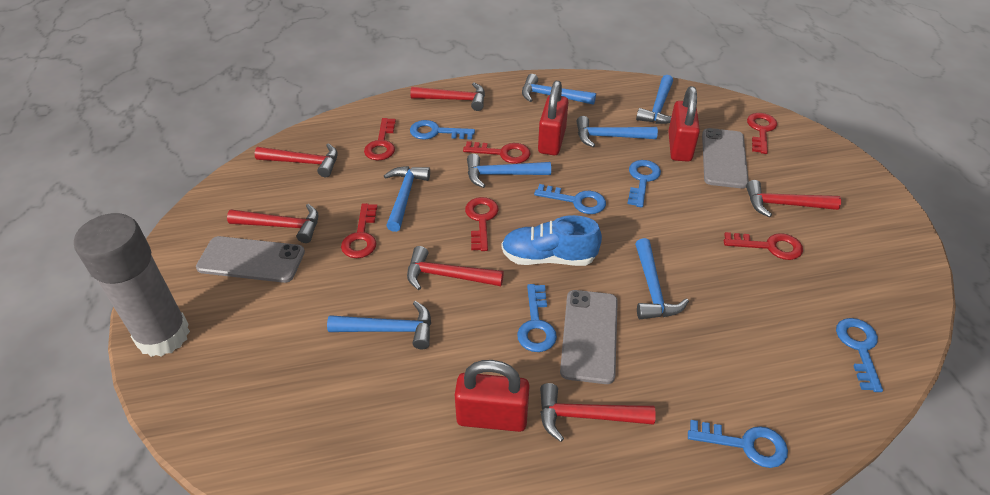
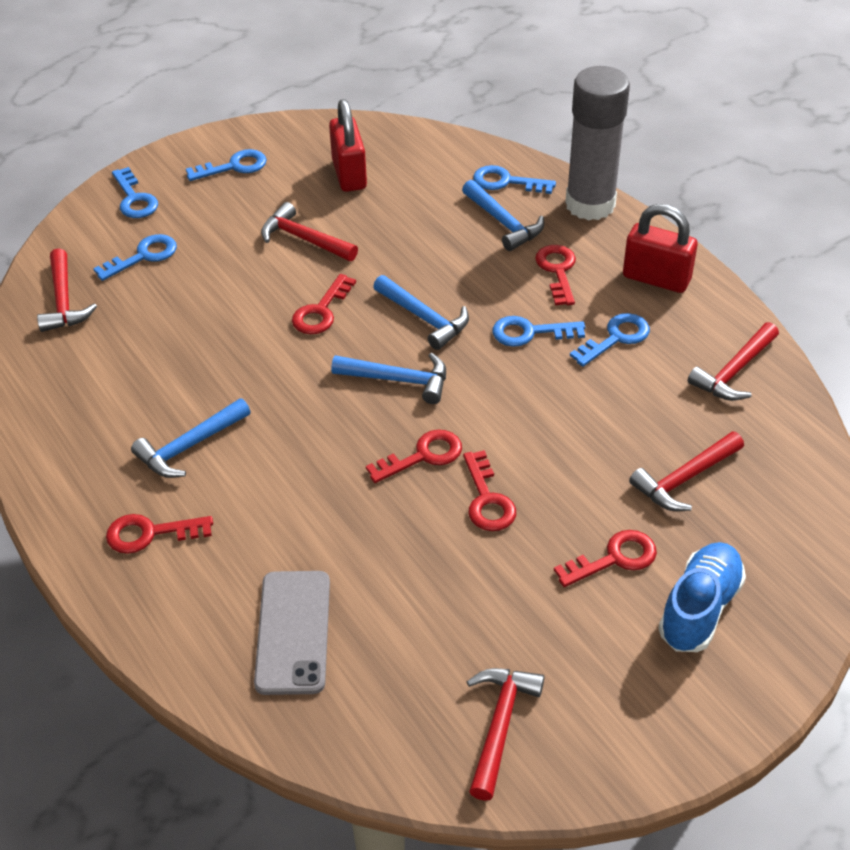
blue hammer: [327,301,431,349] [384,166,430,232] [467,154,551,188] [522,74,596,105] [577,116,658,147] [635,238,689,319] [636,75,673,124] = 7 -> [131,398,251,478] [331,353,446,404] [373,275,469,350] [462,180,544,251] = 4
grey phone: [196,236,305,283] [560,290,618,384] [702,128,749,188] = 3 -> [254,571,330,695] = 1
red hammer: [227,204,319,243] [255,143,338,177] [407,246,504,290] [410,83,485,111] [540,383,656,442] [746,180,841,217] = 6 -> [37,248,97,332] [261,202,358,261] [467,668,544,801] [629,431,744,511] [688,322,779,401] = 5
red padlock: [455,360,530,432] [538,81,568,155] [668,86,700,162] = 3 -> [329,99,367,192] [623,204,698,293] = 2

